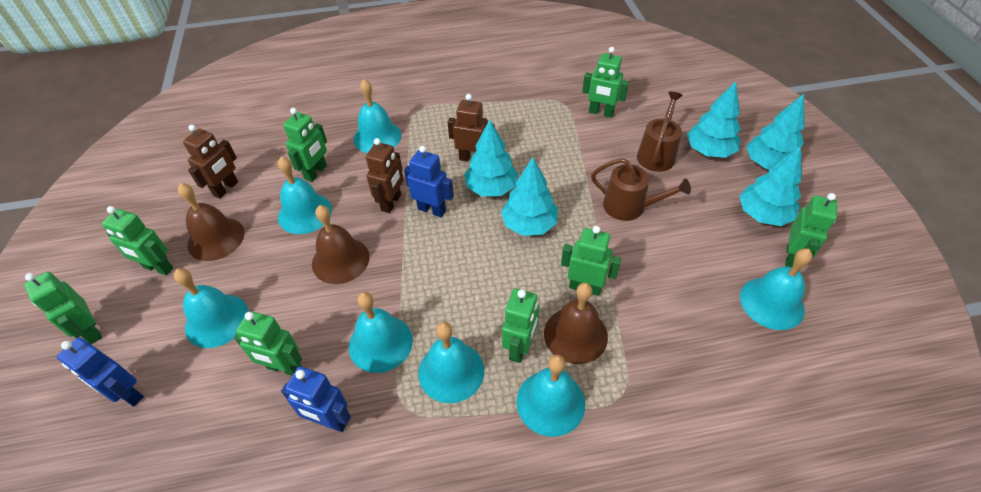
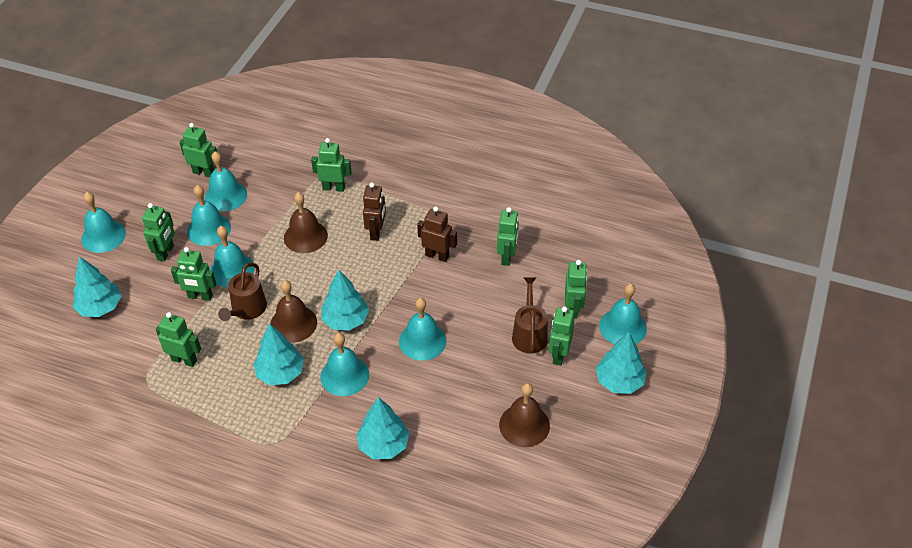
blue robot: [57,337,144,407] [281,366,351,432] [404,146,454,217] = 3 -> none = 0
brown robot: [183,125,238,199] [366,138,404,213] [448,94,495,162] = 3 -> [363,182,386,241] [417,206,457,262] = 2

